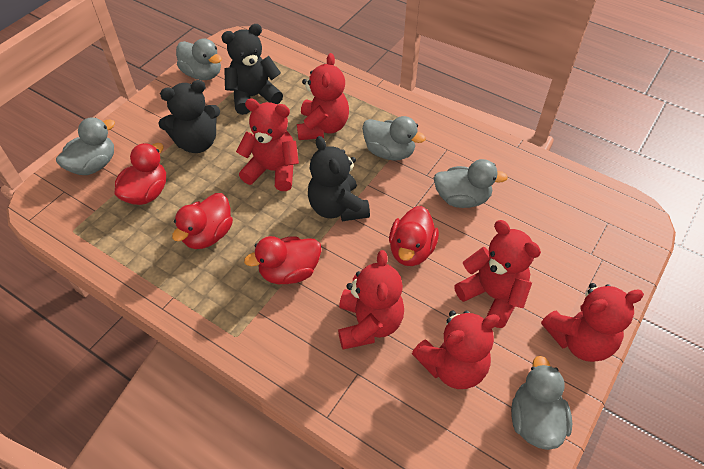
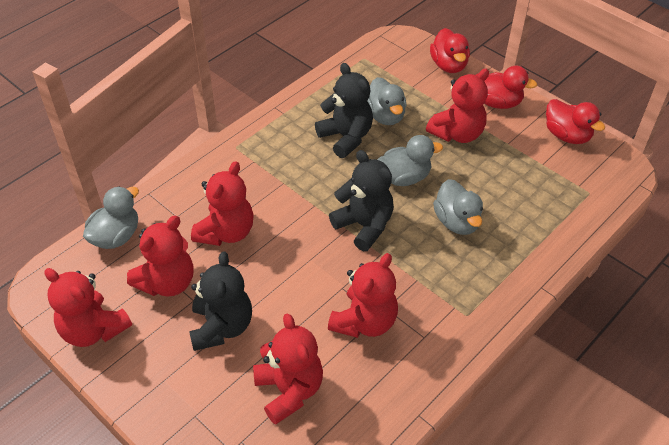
grey duck: [56,118,115,175] [176,38,222,80] [362,116,426,161] [434,159,508,208] [511,356,572,450] = 5 -> [83,186,139,249] [367,77,407,125] [377,135,443,186] [433,179,483,235] = 4
red duck: [115,143,166,205] [172,193,233,249] [244,236,321,284] [389,206,439,266] = 4 -> [430,28,470,73] [476,66,537,109] [546,99,605,144] = 3

